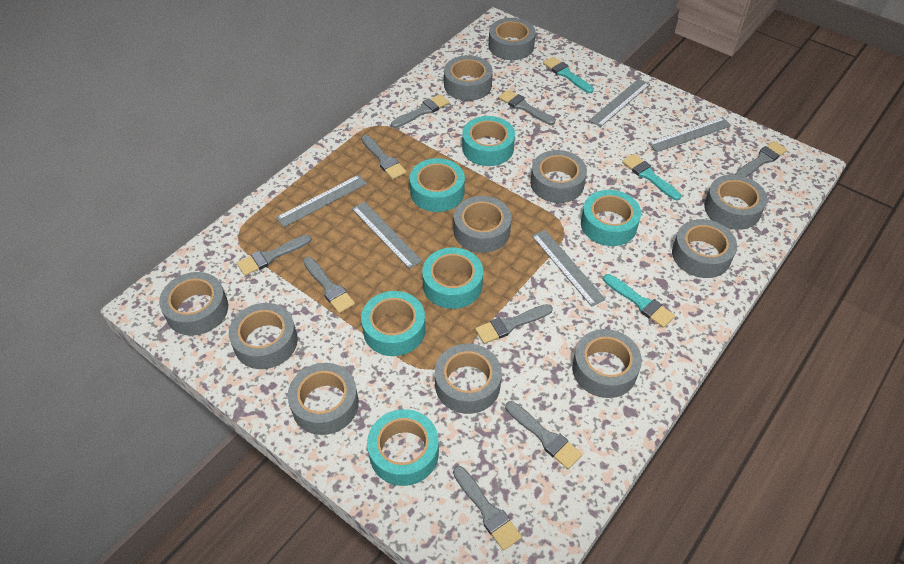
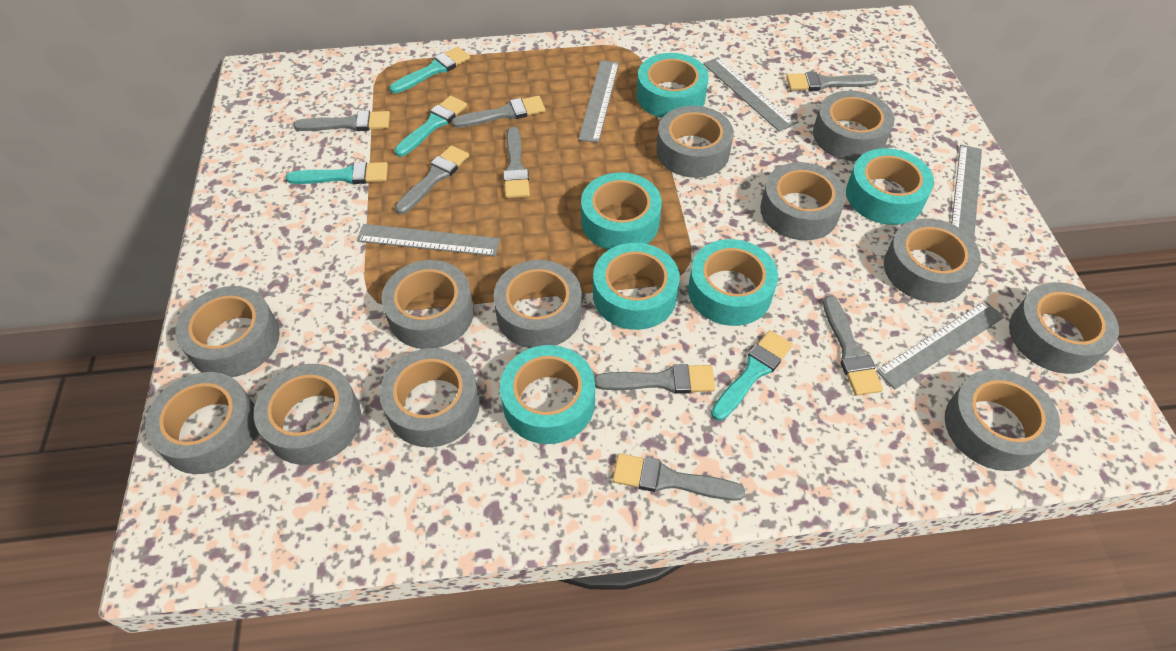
grey brush: [237,235,312,276] [303,257,355,313] [361,135,406,179] [391,94,449,128] [453,466,522,551] [475,304,553,344] [498,89,555,125] [505,401,582,469] [735,141,787,177] = 9 -> [293,111,390,131] [395,145,469,214] [451,96,545,128] [503,127,530,198] [594,364,715,394] [613,453,745,501] [786,72,878,91] [823,296,883,396] = 8
grey tape: [159,272,228,336] [229,303,298,369] [288,363,359,435] [435,344,502,414] [444,55,493,101] [454,196,512,253] [489,18,536,60] [530,150,587,203] [572,329,642,398] [672,219,737,278] [704,175,767,230] = 11 -> [145,372,258,474] [175,286,280,377] [254,364,361,465] [380,348,480,447] [382,260,474,349] [493,260,582,348] [656,106,734,178] [760,162,846,240] [813,91,894,161] [884,218,981,303] [945,369,1060,471] [1009,282,1119,374] = 12
turquoise brush: [543,57,594,93] [603,274,675,328] [622,154,681,200] = 3 -> [286,162,388,184] [389,47,470,93] [394,96,467,157] [711,330,793,421] = 4

